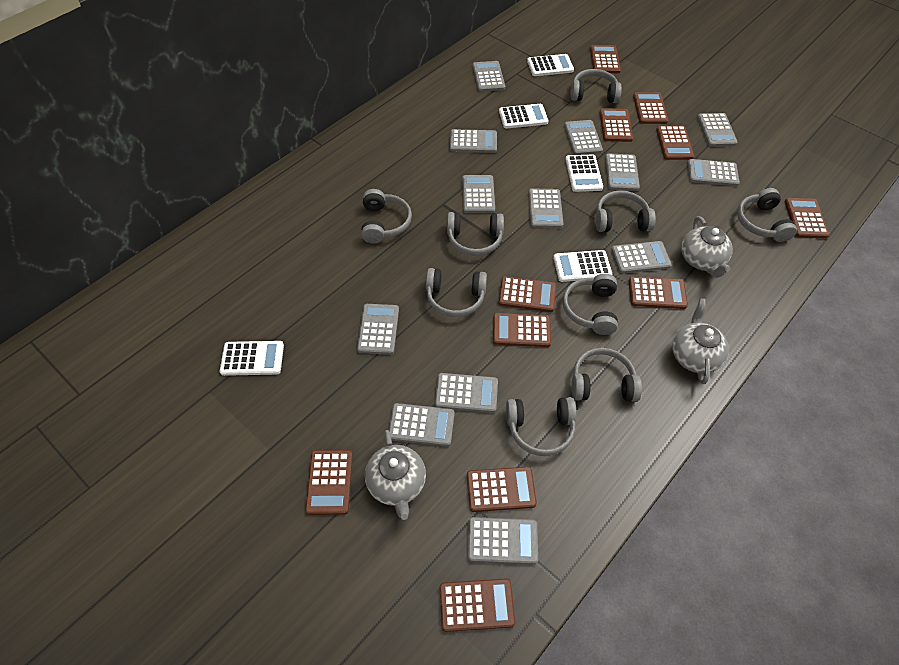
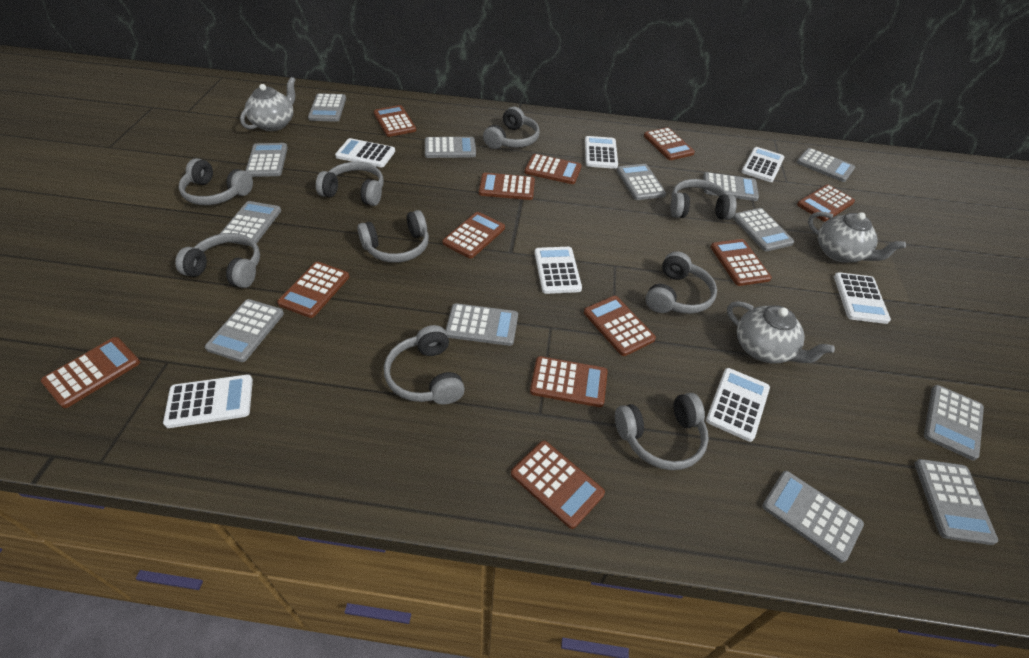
brown calculator: [305,450,352,515] [440,578,515,632] [467,467,537,512] [493,313,551,347] [498,276,556,312] [590,45,621,73] [600,108,633,142] [629,276,688,309] [633,92,668,124] [656,126,694,160] [785,198,829,238] = 11 -> [41,337,140,408] [277,262,349,318] [374,105,416,137] [443,212,505,258] [479,173,535,200] [511,441,605,529] [525,154,582,184] [530,356,608,407] [584,296,656,356] [644,127,695,160] [711,239,772,286] [797,185,855,222] = 12
white calculator: [220,341,284,376] [499,104,548,129] [527,54,574,76] [553,250,612,282] [565,154,603,192] = 5 -> [163,374,253,428] [335,138,395,168] [535,247,582,294] [585,136,618,169] [706,368,770,442] [741,147,784,182] [834,272,891,324] = 7

